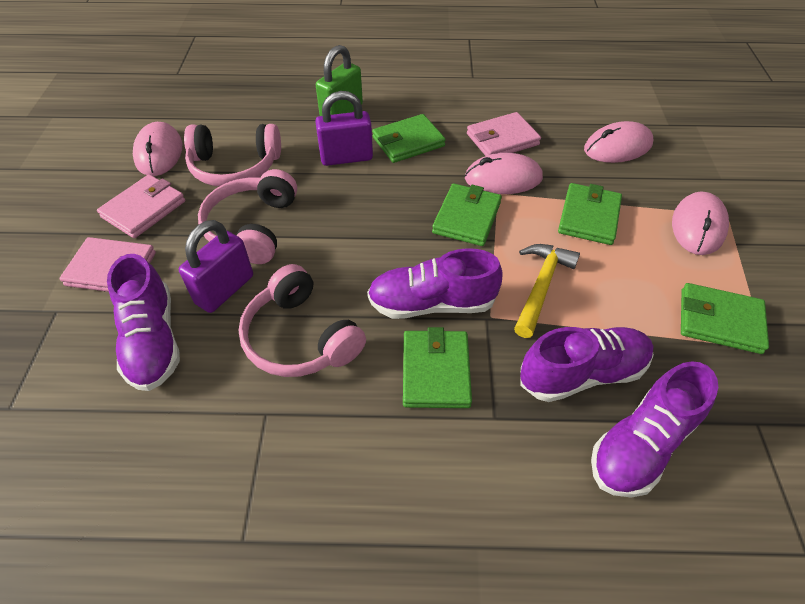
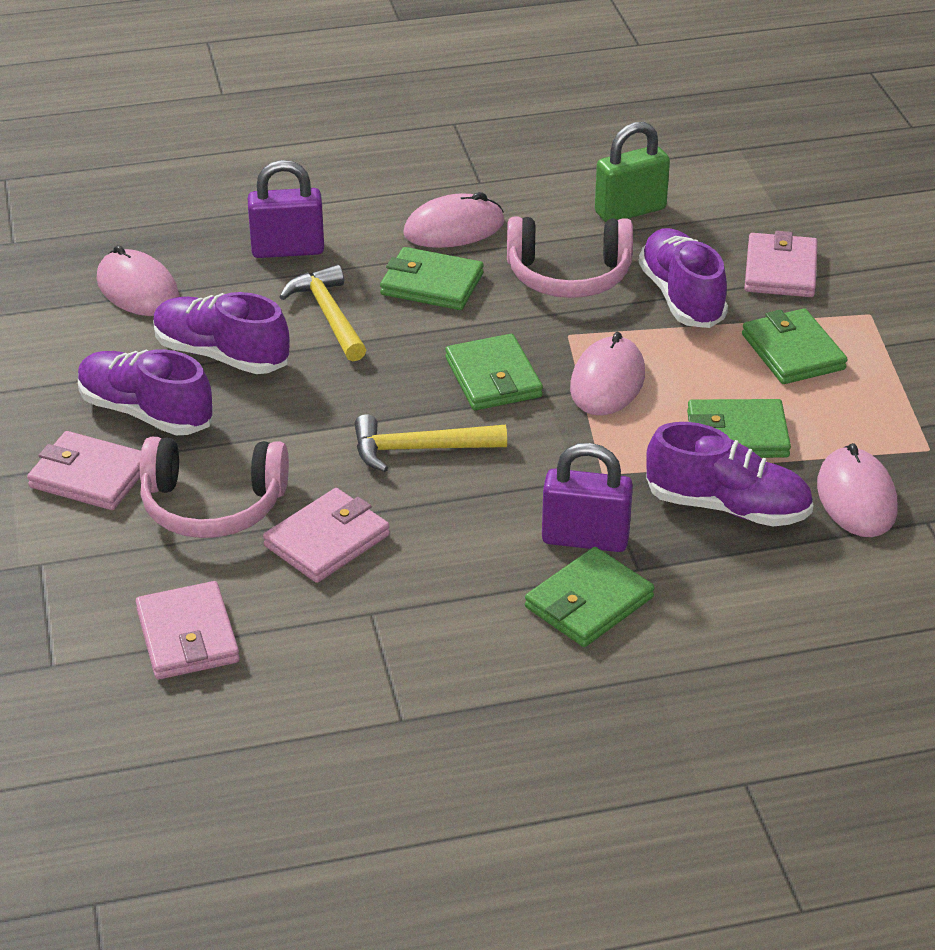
pink headphones: [184,124,281,187] [198,169,297,264] [238,264,366,377] = 3 -> [140,437,289,538] [507,217,633,298] = 2
pink wallet: [60,237,156,292] [97,174,185,238] [467,112,541,156] = 3 -> [27,431,141,510] [136,581,240,680] [263,488,390,583] [744,231,818,297] = 4
yellow hammer: [514,244,580,338] = 1 -> [280,265,366,361] [354,414,507,472] = 2

